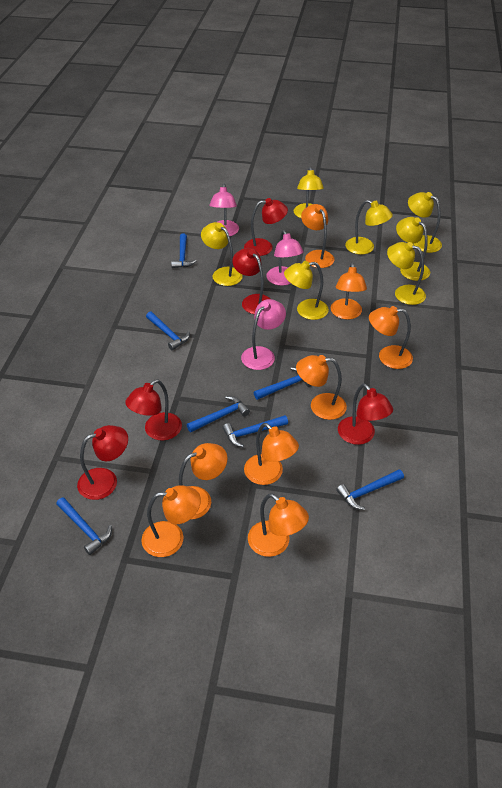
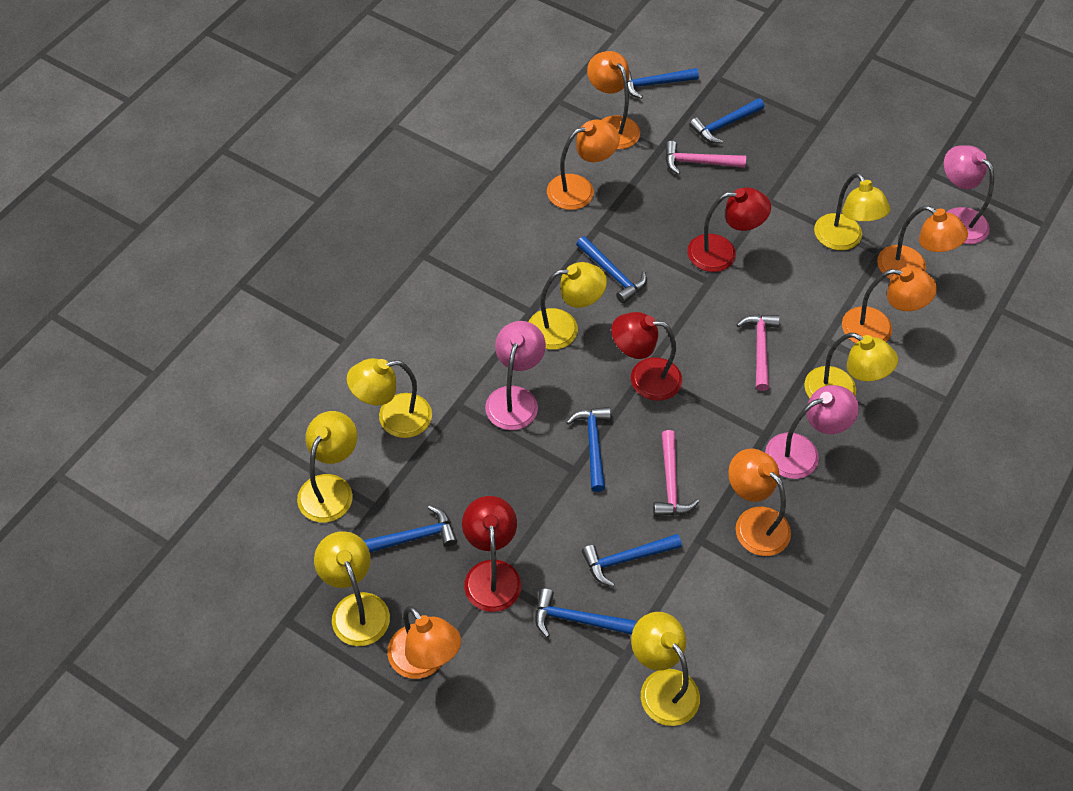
orange lamp: [141,485,201,557] [179,443,227,520] [244,423,299,485] [248,493,309,557] [296,355,347,420] [301,204,335,268] [331,263,367,320] [369,306,413,369] = 8 -> [387,606,461,679] [547,119,620,210] [587,51,640,149] [728,449,791,556] [842,267,937,344] [877,206,968,280] = 6
pink hammer: none = 0 -> [653,430,699,516] [665,141,746,175] [737,314,780,391] = 3
red lamp: [77,425,128,500] [125,379,182,440] [232,248,270,314] [244,198,288,256] [338,384,393,445] = 5 -> [462,496,521,612] [611,312,682,401] [687,187,771,272] = 3

